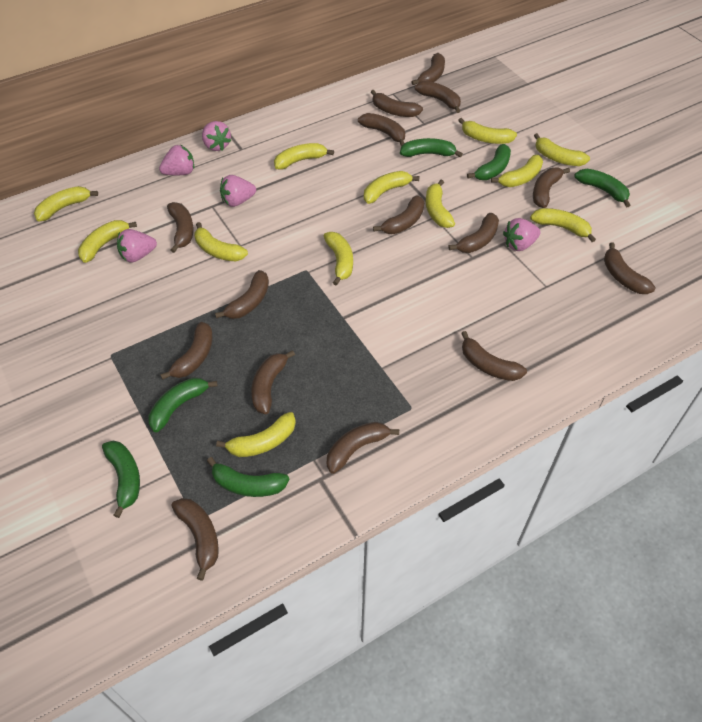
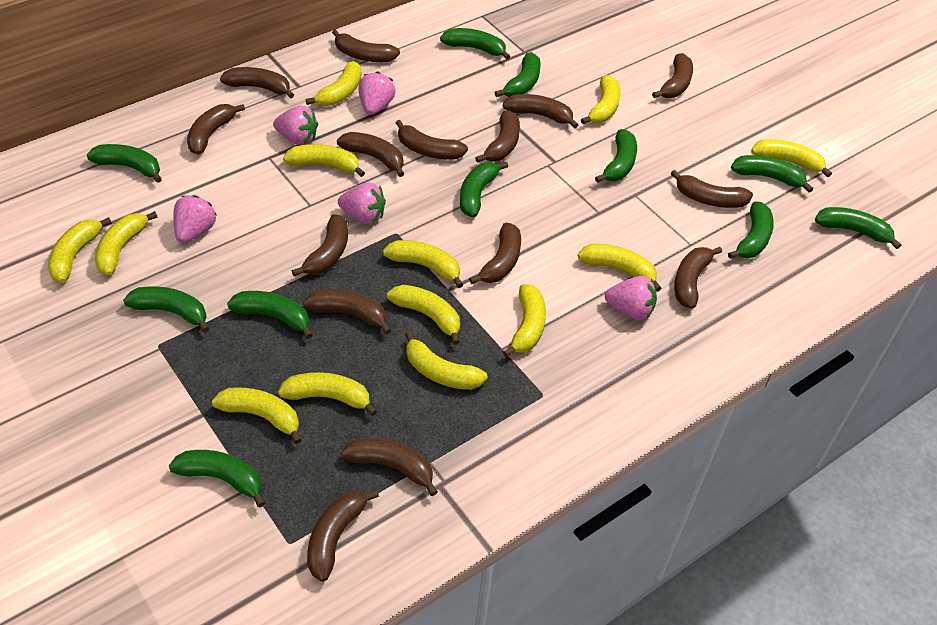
green banana: [102,441,140,518] [148,378,217,432] [207,457,289,497] [400,138,463,157] [467,144,511,180] [574,169,630,207] = 6 -> [87,144,162,183] [123,286,209,333] [169,450,265,508] [227,291,312,339] [440,28,511,60] [460,162,508,217] [495,52,540,97] [595,129,637,183] [728,201,774,259] [731,155,813,192] [815,207,901,249] = 11
yellow banana: [34,186,98,222] [78,220,137,263] [194,222,248,261] [216,412,296,457] [274,143,334,170] [324,232,353,286] [364,171,419,204] [426,180,455,228] [458,118,517,144] [491,155,543,187] [530,208,596,242] [534,133,590,166] = 12 -> [48,217,112,283] [95,211,157,275] [212,387,302,444] [278,372,377,416] [283,144,365,177] [306,61,361,106] [383,240,463,288] [387,285,460,345] [405,331,488,390] [503,284,546,357] [578,244,662,292] [581,75,620,124] [751,139,832,177] = 13

